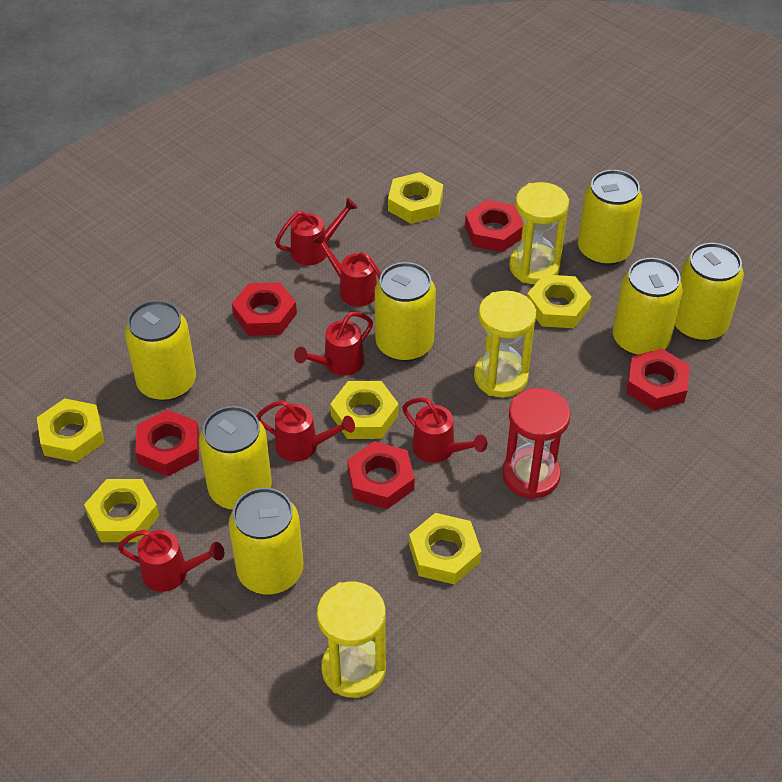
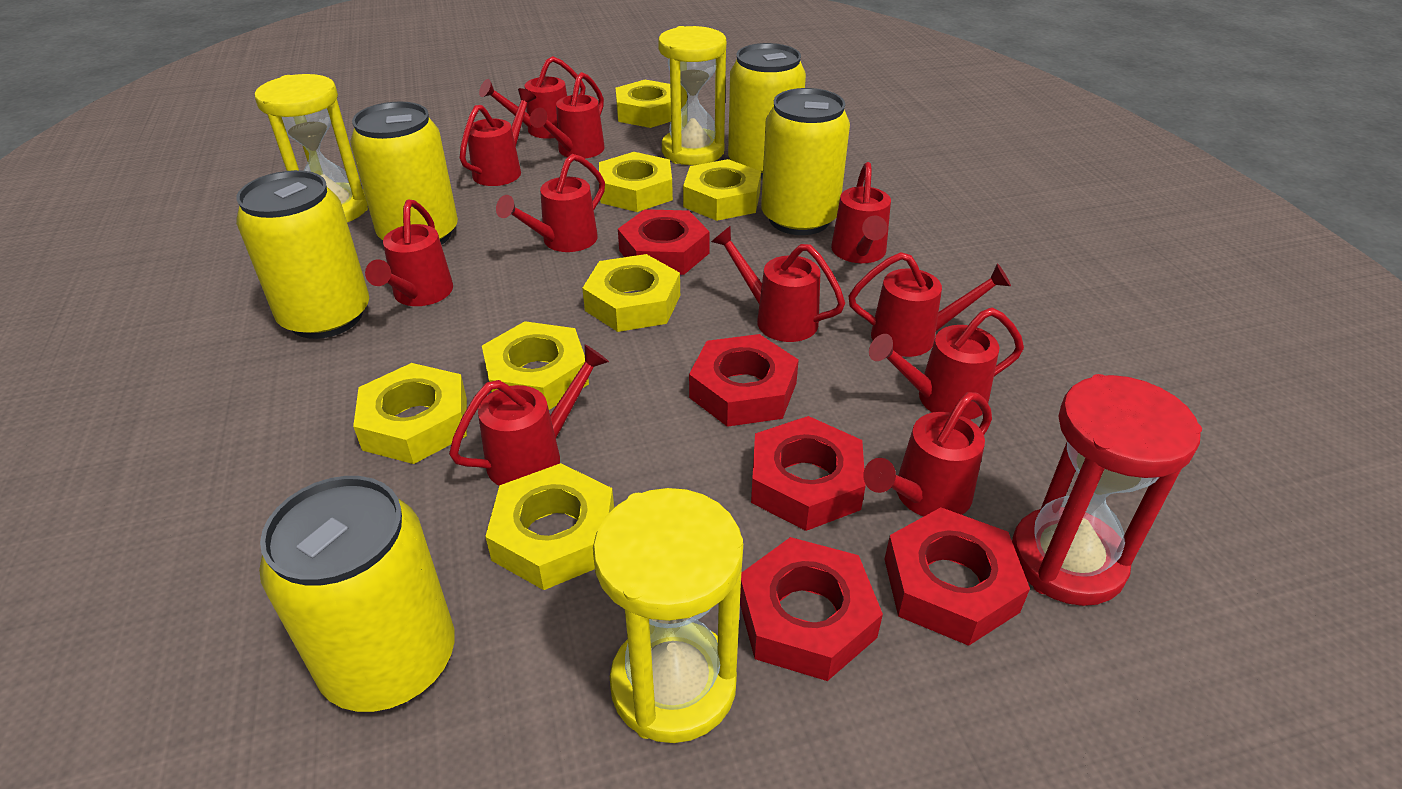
red watering can: [118,530,224,592] [256,400,355,462] [275,198,358,265] [294,312,373,376] [312,232,381,307] [402,397,487,463] = 6 -> [365,199,453,306] [449,344,609,485] [460,88,536,186] [479,56,586,139] [496,154,605,252] [530,72,605,159] [711,226,845,342] [831,162,891,263] [848,252,1011,357] [863,392,992,517] [869,308,1024,420] = 11
yellow can: [125,300,196,401] [199,406,272,510] [229,488,303,594] [375,262,436,362] [578,170,642,266] [613,258,683,356] [675,243,744,342] = 7 -> [236,170,369,339] [259,476,455,712] [350,102,458,245] [728,43,806,178] [761,88,850,235] = 5
yellow nut: [37,398,104,462] [84,479,159,542] [330,381,399,439] [388,172,443,224] [409,513,481,585] [527,275,591,328] = 6 -> [353,363,467,464] [482,321,589,410] [485,463,614,590] [582,254,680,332] [599,152,673,212] [616,80,671,128] [683,159,761,221] = 7

